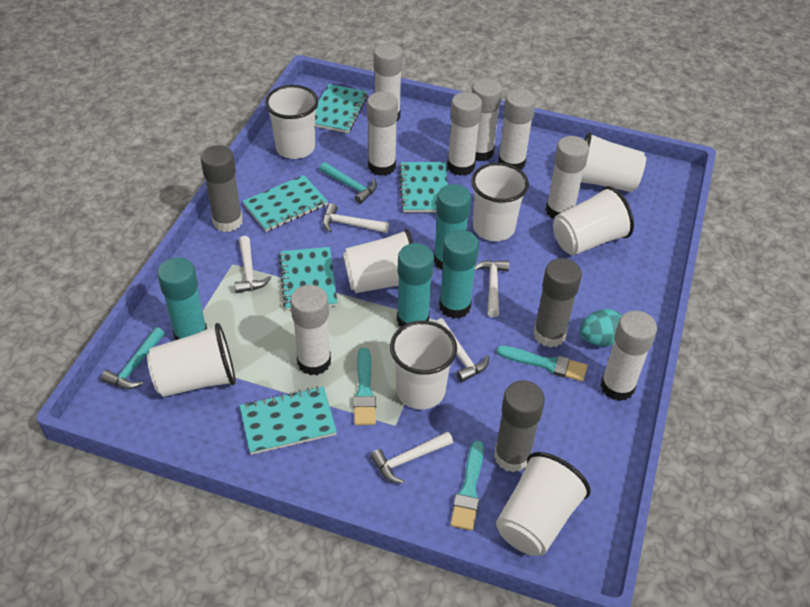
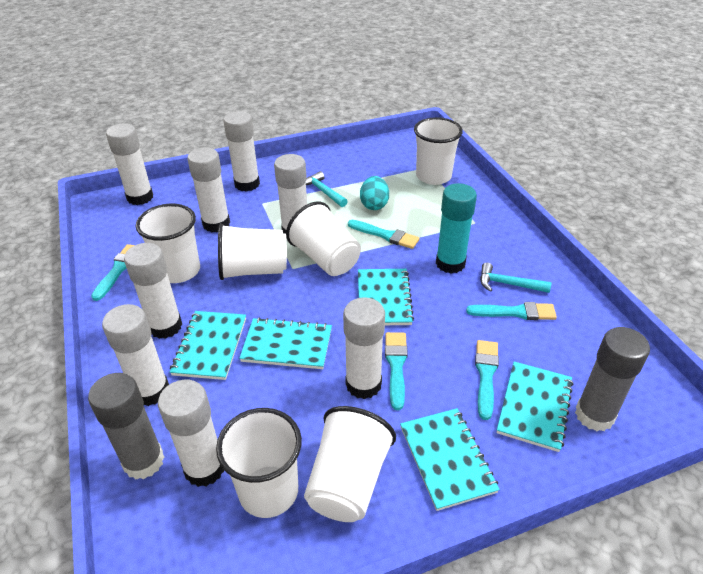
grey glue stick: [200,145,243,232] [494,380,545,472] [533,258,582,348] = 3 -> [88,373,164,479] [575,327,650,431] = 2
turquoise brush: [354,348,376,425] [450,440,484,531] [497,346,588,382] = 3 -> [91,244,135,301] [348,220,419,249] [385,332,408,410] [466,302,557,320] [475,340,499,420] = 5
turquoise glue stick: [157,257,207,340] [397,243,434,327] [434,184,471,270] [439,230,479,319] = 4 -> [436,183,477,274] = 1
white cup: [147,323,236,397] [265,85,318,159] [343,229,413,293] [390,321,457,409] [471,163,529,241] [496,452,591,556] [553,186,634,255] [581,132,646,192] = 8 -> [135,204,200,283] [216,408,302,518] [218,223,287,280] [286,201,361,276] [304,406,396,522] [414,117,463,185] = 6
white hammer: [234,236,272,293] [323,203,389,233] [370,432,453,483] [435,318,489,382] [475,260,509,317] = 5 -> none = 0

